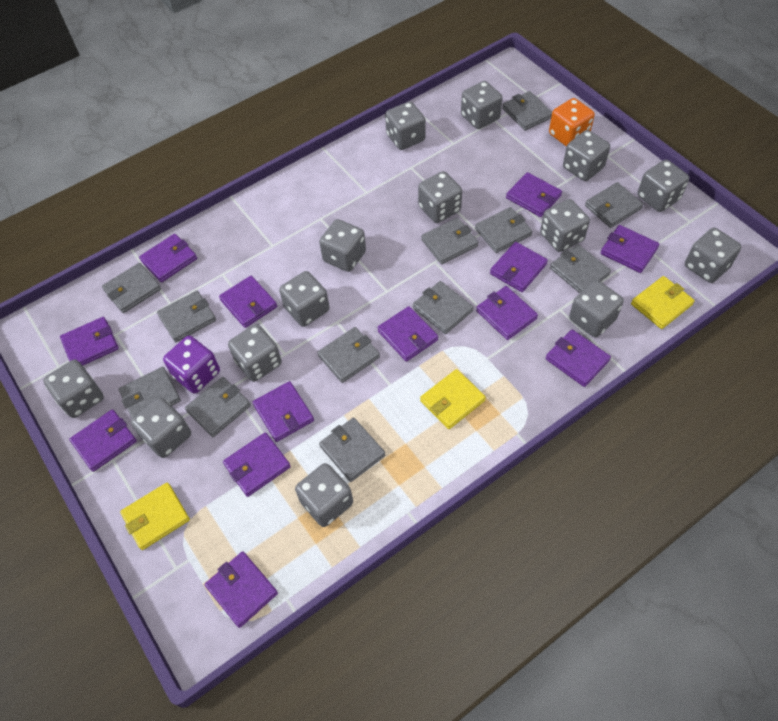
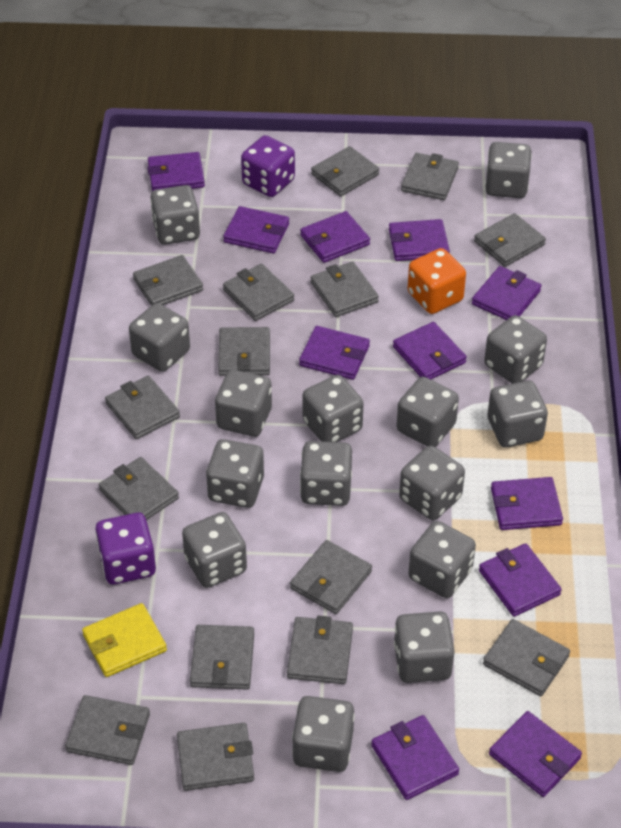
grey dice: [43,360,104,418] [131,397,191,458] [228,324,282,382] [279,271,330,327] [295,463,353,527] [319,219,366,272] [385,101,426,150] [418,171,462,223] [461,81,503,129] [540,199,590,252] [563,130,610,181] [569,280,624,337] [638,160,689,212] [685,228,742,283] = 14 -> [129,303,190,372] [150,185,200,245] [182,512,247,588] [206,439,264,508] [215,370,272,437] [292,696,355,772] [300,441,352,506] [302,375,364,442] [394,611,455,683] [397,377,459,447] [399,446,465,520] [408,521,476,598] [484,315,547,384] [485,142,532,198] [487,380,548,447] = 15
grey wallet: [102,263,161,313] [119,367,181,418] [157,291,216,342] [185,377,251,437] [317,327,380,383] [319,418,385,482] [413,281,473,334] [421,218,478,264] [475,207,533,253] [502,91,552,131] [550,244,611,293] [585,182,643,228] = 12 -> [65,695,150,765] [99,457,179,520] [105,376,180,439] [133,255,203,306] [177,723,254,791] [190,625,254,690] [218,327,270,376] [223,264,294,321] [287,615,353,684] [290,540,372,614] [311,146,379,196] [311,261,379,317] [401,153,459,200] [474,213,546,267] [483,619,570,696] = 15
purple dice: [163,336,220,393] = 1 -> [95,513,156,585] [241,135,295,197] = 2
purple wallet: [60,317,119,366] [69,409,137,472] [139,234,197,282] [205,551,278,628] [219,276,277,328] [223,432,291,497] [253,381,314,442] [377,306,438,362] [476,286,538,340] [490,242,548,292] [506,172,562,217] [546,329,611,387] [600,225,659,273] = 13 -> [147,152,205,191] [223,206,289,253] [299,326,370,380] [300,211,370,263] [371,715,459,800] [389,219,450,261] [393,322,467,379] [472,266,541,320] [479,543,562,617] [489,711,582,797] [491,477,563,530] = 11
yellow wallet: [120,483,190,550] [420,369,486,429] [631,276,695,329] = 3 -> [82,603,167,677] = 1

